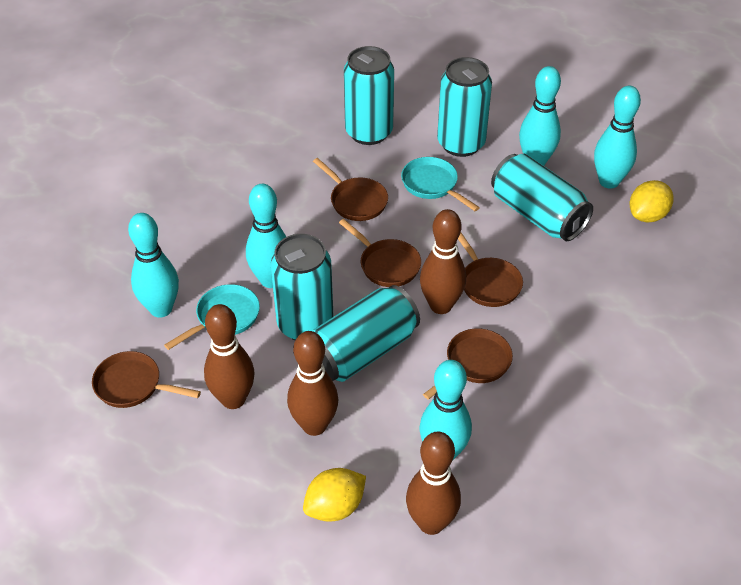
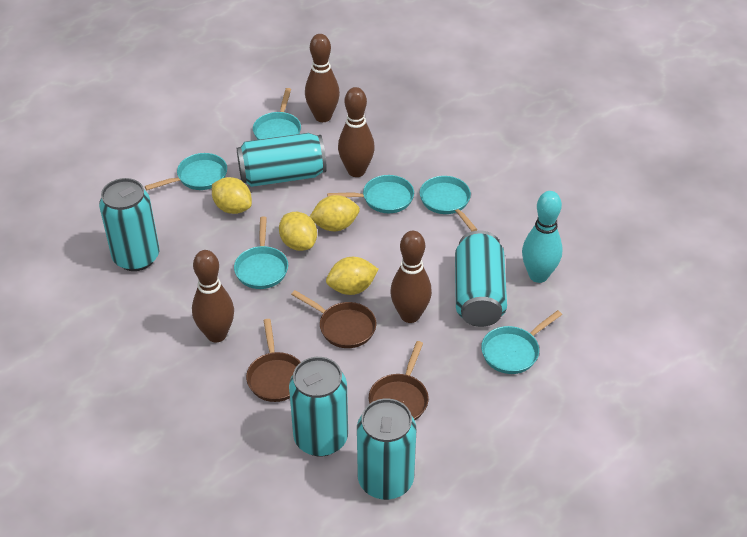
brown pan: [92,351,201,408] [313,158,388,221] [339,219,421,287] [423,328,513,400] [458,233,523,307] = 5 -> [246,319,300,402] [291,290,376,348] [369,341,429,420] = 3
turquoise bowling pin: [128,213,179,318] [246,184,286,288] [419,360,472,460] [519,66,561,166] [594,86,641,189] = 5 -> [522,191,563,283] = 1
turquoise pan: [164,284,260,350] [401,157,480,211] = 2 -> [145,153,227,190] [234,217,288,289] [253,88,301,140] [327,175,414,213] [420,176,477,231] [481,310,562,374] = 6
yellow lemon: [303,468,366,522] [630,180,674,222] = 2 -> [212,177,252,214] [279,212,317,251] [310,195,360,231] [326,257,378,295] = 4

